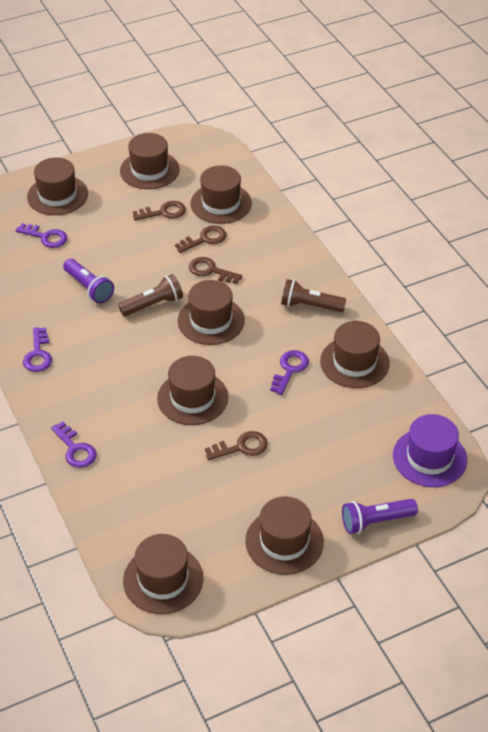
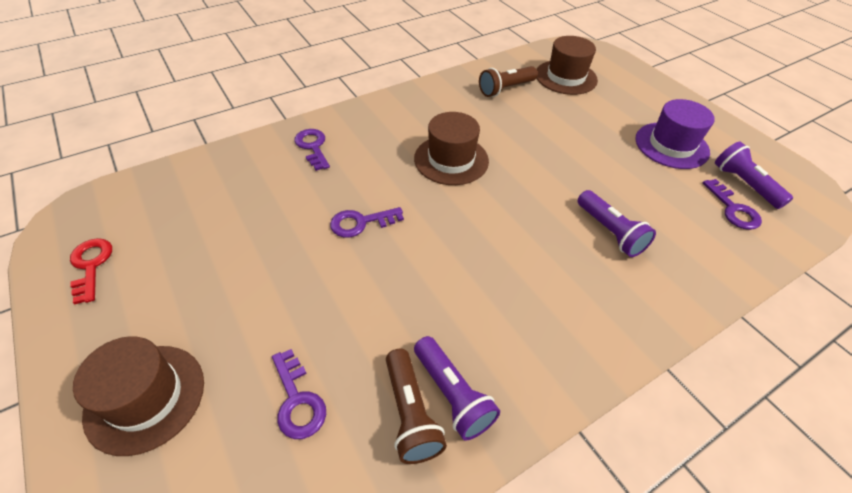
brown hat: [27,158,88,215] [120,133,180,189] [123,534,203,614] [157,356,228,425] [177,280,245,345] [190,165,252,224] [245,496,324,575] [320,321,390,388] = 8 -> [73,336,204,456] [414,112,489,185] [536,36,598,95] = 3
brown key: [133,201,186,221] [175,226,227,253] [189,257,243,284] [205,431,268,460] = 4 -> none = 0
purple flashlight: [63,259,114,303] [342,499,418,534] = 2 -> [414,336,500,441] [578,190,656,257] [715,141,793,209] = 3
red key: none = 0 -> [70,238,112,304] = 1

